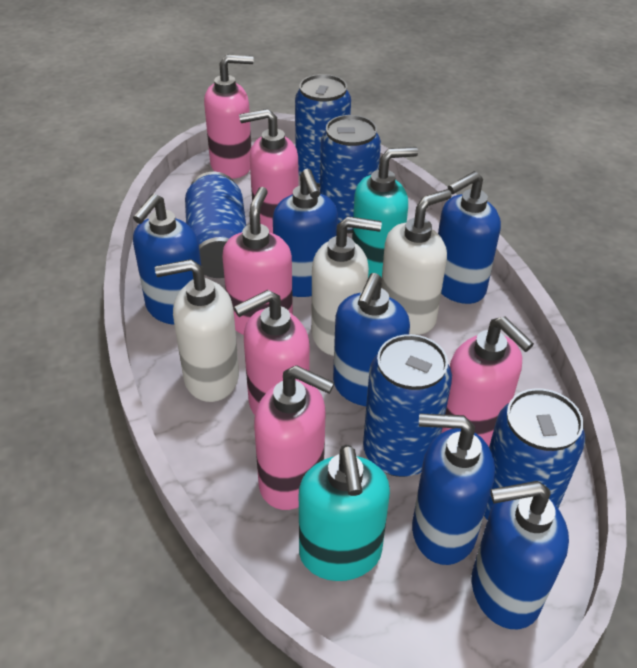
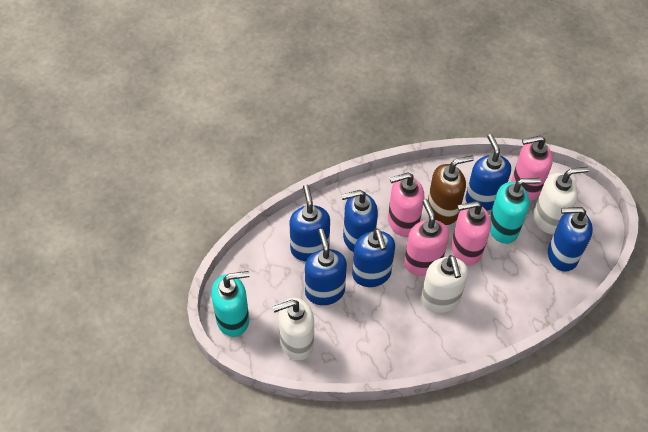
blue can: [185,172,246,278] [295,74,351,187] [320,115,381,233] [363,334,452,477] [484,388,585,520] = 5 -> none = 0
brown soap dispenser: none = 0 -> [428,155,474,225] = 1
pink soap dispenser: [204,55,254,179] [222,187,293,335] [234,290,310,415] [239,109,299,233] [254,365,334,510] [442,316,534,446] = 6 -> [388,172,425,237] [404,199,449,276] [451,201,491,265] [511,135,553,201] = 4

